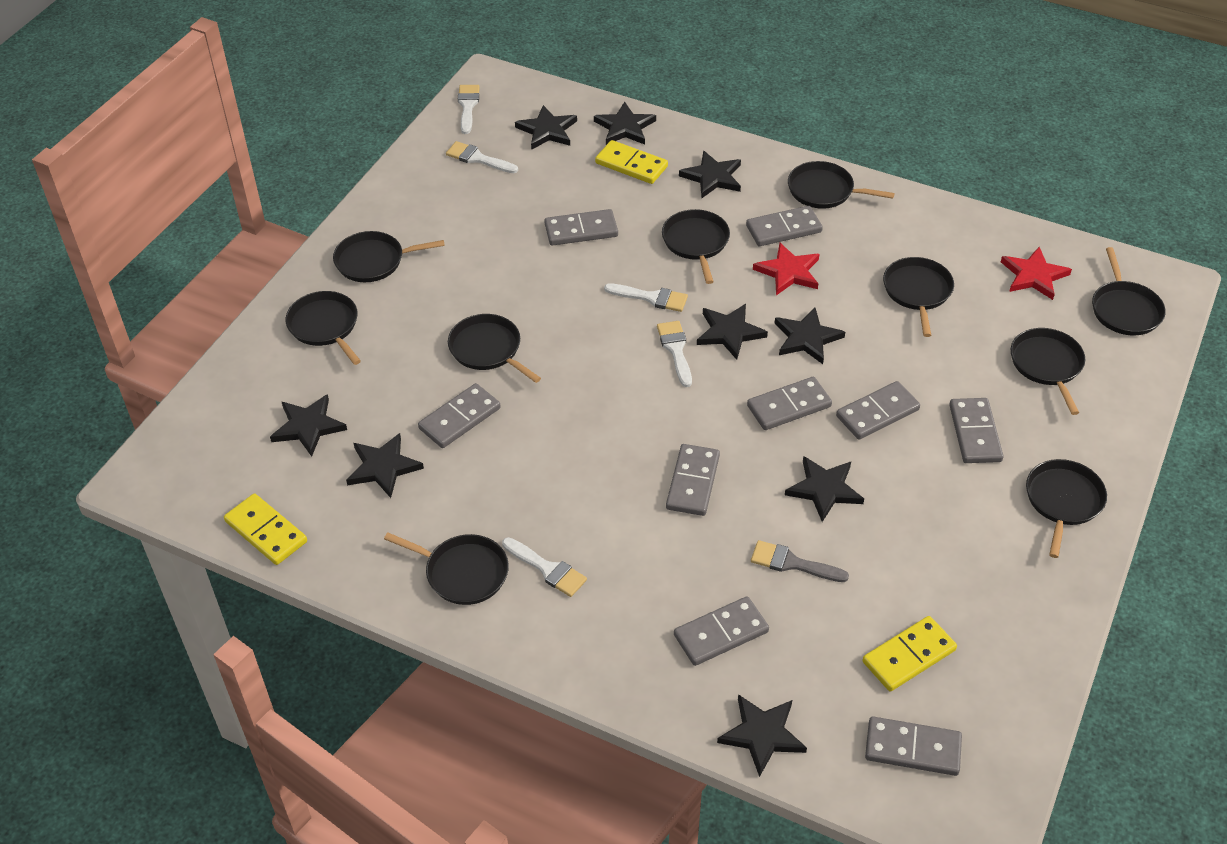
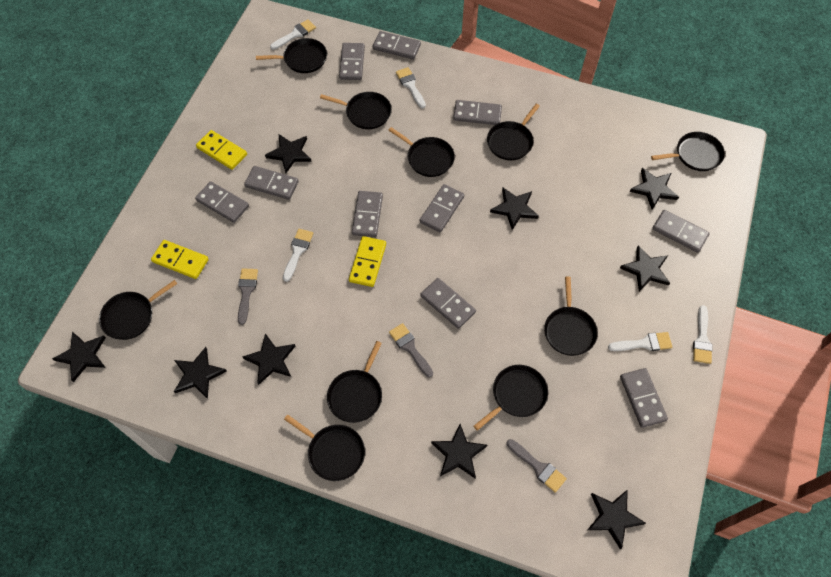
grey brush: [751,540,849,582] = 1 -> [238,268,258,325] [389,323,433,378] [507,439,567,493] = 3
grey domino: [418,383,501,448] [544,209,618,246] [666,444,720,516] [674,596,769,666] [746,206,823,246] [747,377,832,430] [836,381,920,439] [865,716,962,776] [949,398,1003,463] = 9 -> [195,181,249,223] [244,166,299,200] [339,43,365,80] [352,191,383,237] [373,31,421,60] [420,184,464,232] [421,278,476,329] [453,100,502,125] [620,368,668,428] [652,210,710,253] = 10
red star: [753,243,819,295] [1001,247,1072,300] = 2 -> none = 0

